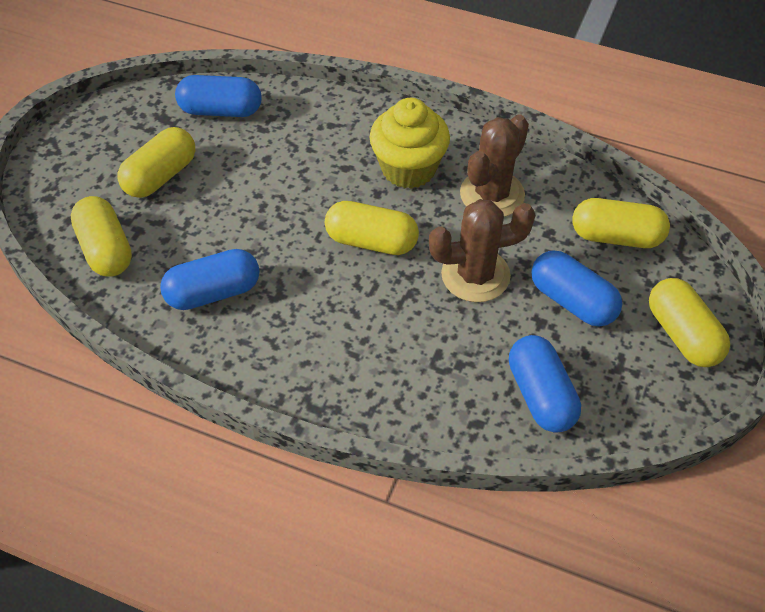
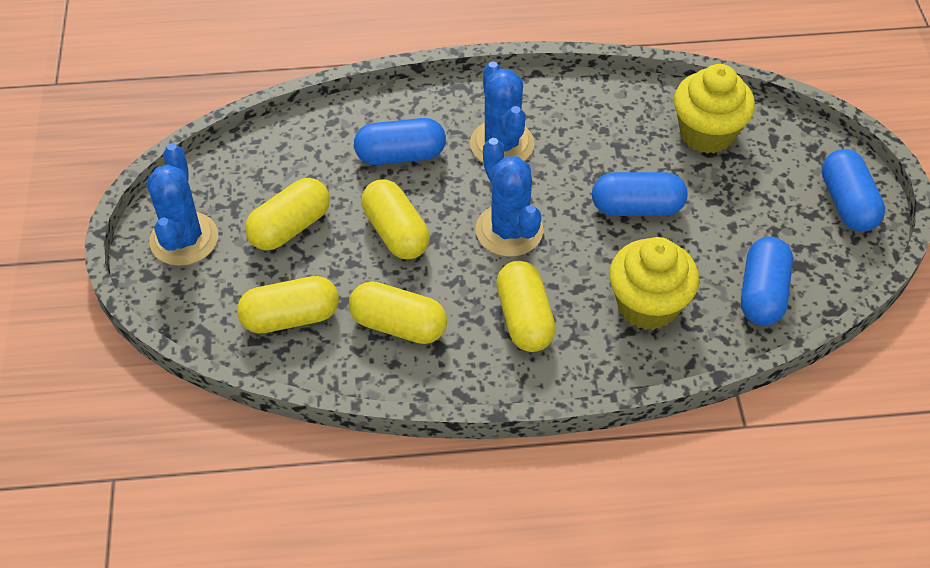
blue cactus: none = 0 -> [147,144,218,266] [470,61,535,163] [475,138,543,257] = 3
brown cactus: [429,199,536,302] [460,114,529,217] = 2 -> none = 0
yellow cupcake: [369,98,450,189] = 1 -> [609,237,699,330] [674,64,755,154] = 2

